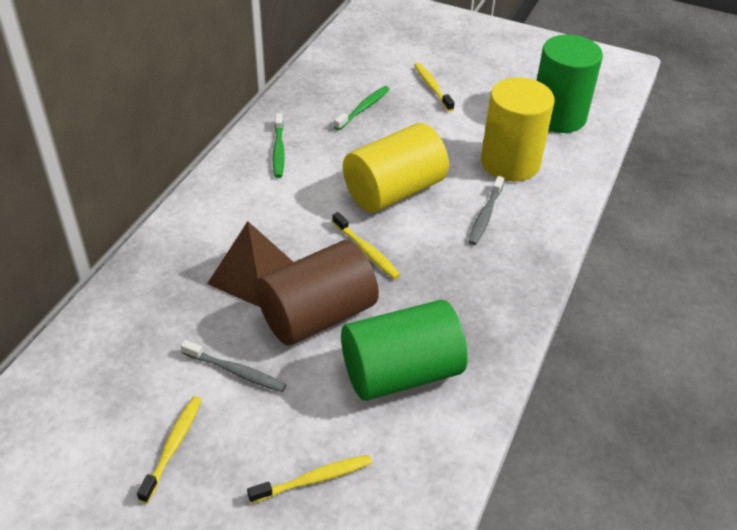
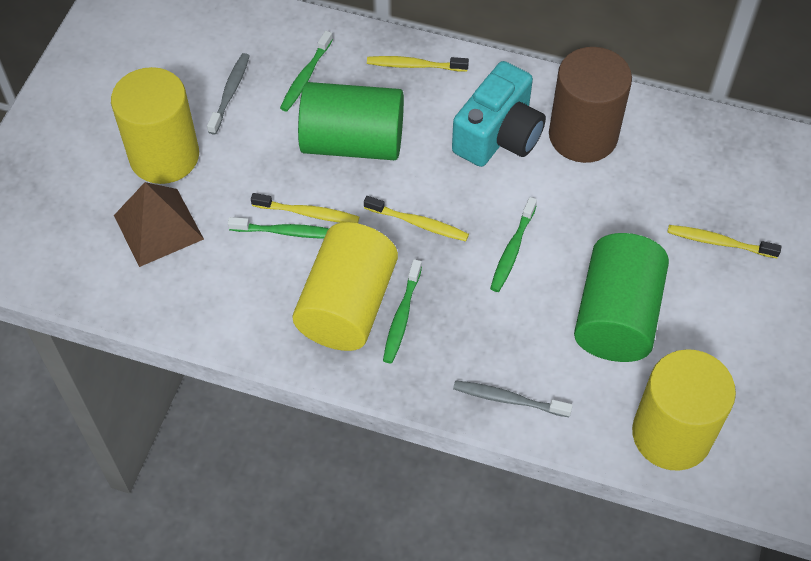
green toothbrush: [272,113,285,178] [334,86,390,130] = 2 -> [228,217,329,239] [280,31,333,112] [383,259,422,364] [490,197,537,292] = 4
turquoise camera: none = 0 -> [452,61,546,167] = 1
yellow cylinder: [343,123,449,213] [481,77,554,181] = 2 -> [111,67,199,184] [293,222,398,351] [632,349,736,471] = 3

